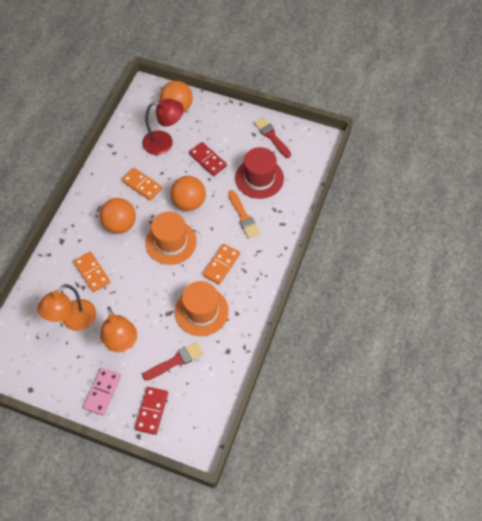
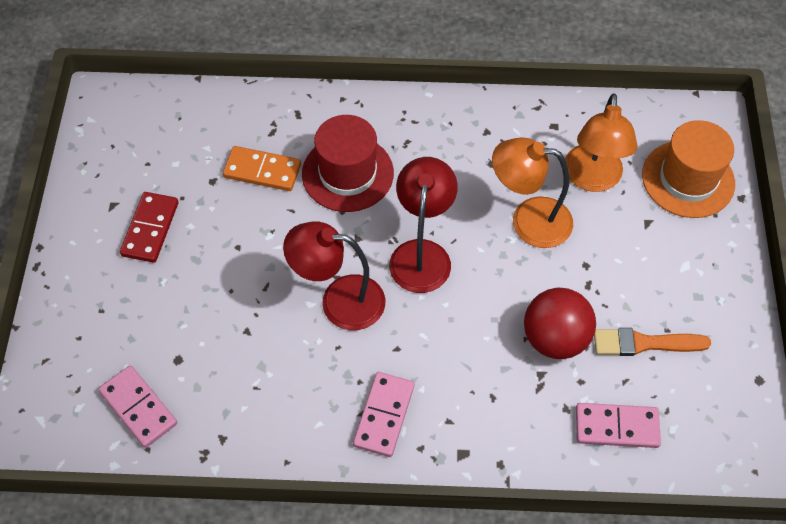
orange ball: [100,198,136,234] [160,81,193,113] [171,176,206,211] = 3 -> none = 0
orange domino: [73,252,110,292] [122,168,162,201] [203,244,240,284] = 3 -> [223,146,301,191] = 1
orange hat: [145,211,197,265] [175,281,229,336] = 2 -> [642,120,735,218] = 1
pink domino: [83,368,121,416] = 1 -> [98,366,177,448] [353,372,414,457] [576,403,661,448] = 3
red ball: none = 0 -> [524,288,596,359] = 1
red brush: [143,342,203,381] [254,117,291,158] = 2 -> none = 0
red domino: [135,387,168,435] [189,142,227,176] = 2 -> [120,192,178,263] = 1
red lamp: [142,99,184,155] = 1 -> [283,221,385,330] [389,157,458,293] = 2

